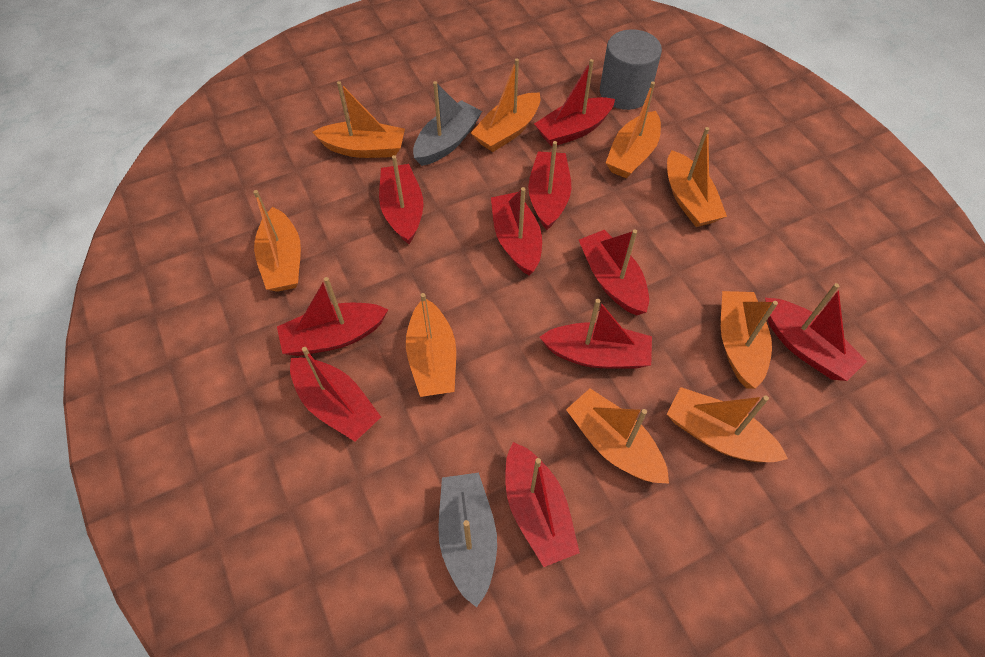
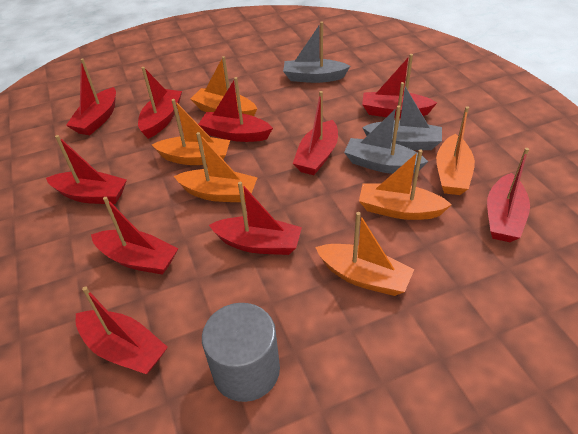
grey boat: [413,81,482,166] [438,473,497,608] = 2 -> [283,21,350,83] [344,105,428,174] [362,82,442,150] = 3
orange boat: [253,190,301,292] [312,81,405,158] [406,293,456,397] [471,58,540,152] [566,389,669,484] [606,81,661,179] [667,127,727,227] [667,387,788,462] [721,291,778,389] = 9 -> [152,99,230,165] [174,132,258,203] [191,56,257,116] [315,212,414,296] [359,149,452,220] [436,106,475,195] = 6

